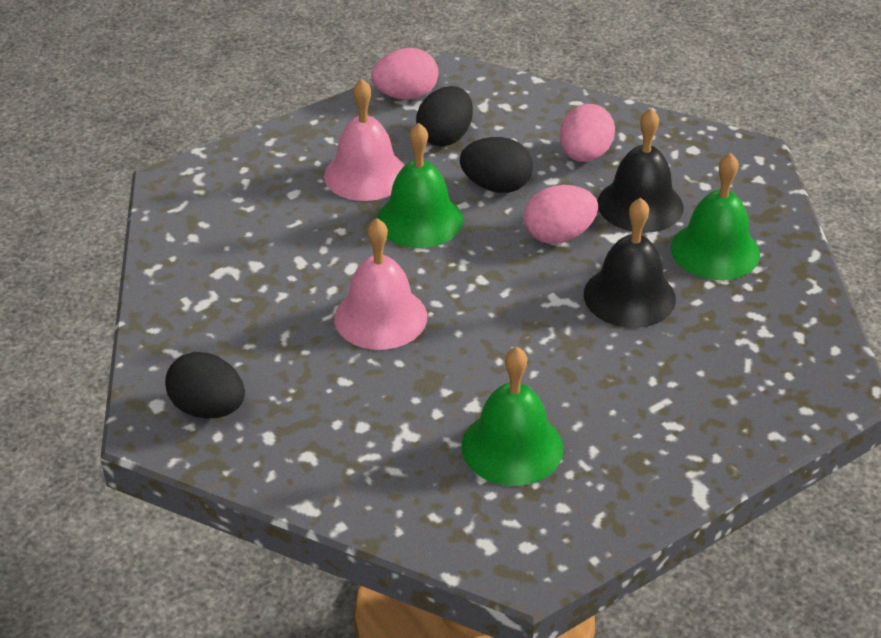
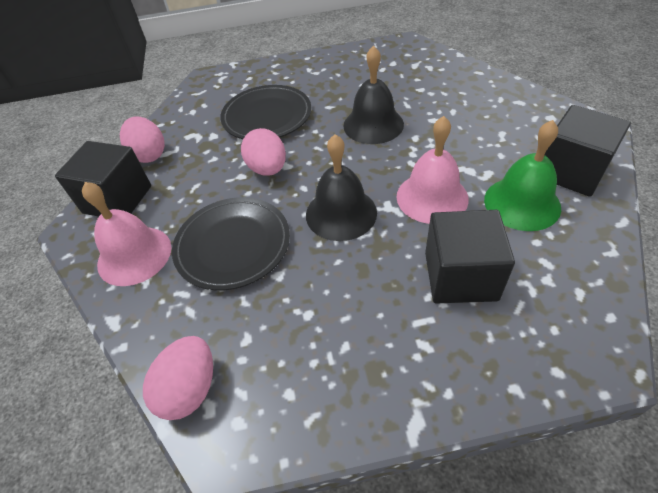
black cube: none = 0 -> [55,141,151,217] [425,210,515,304] [545,105,631,197] = 3
black egg: [165,352,245,418] [416,86,473,146] [460,137,533,193] = 3 -> none = 0
black plate: none = 0 -> [172,197,290,290] [220,85,311,139] = 2
green bell: [377,123,463,248] [462,347,563,486] [671,153,760,280] = 3 -> [484,120,561,231] = 1

